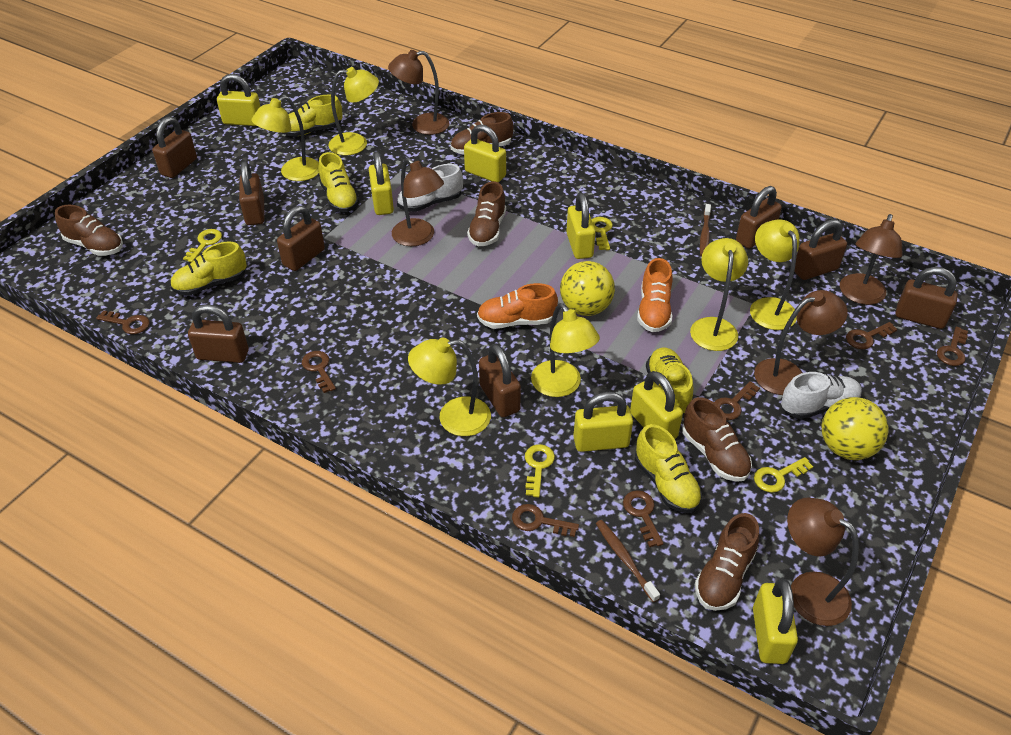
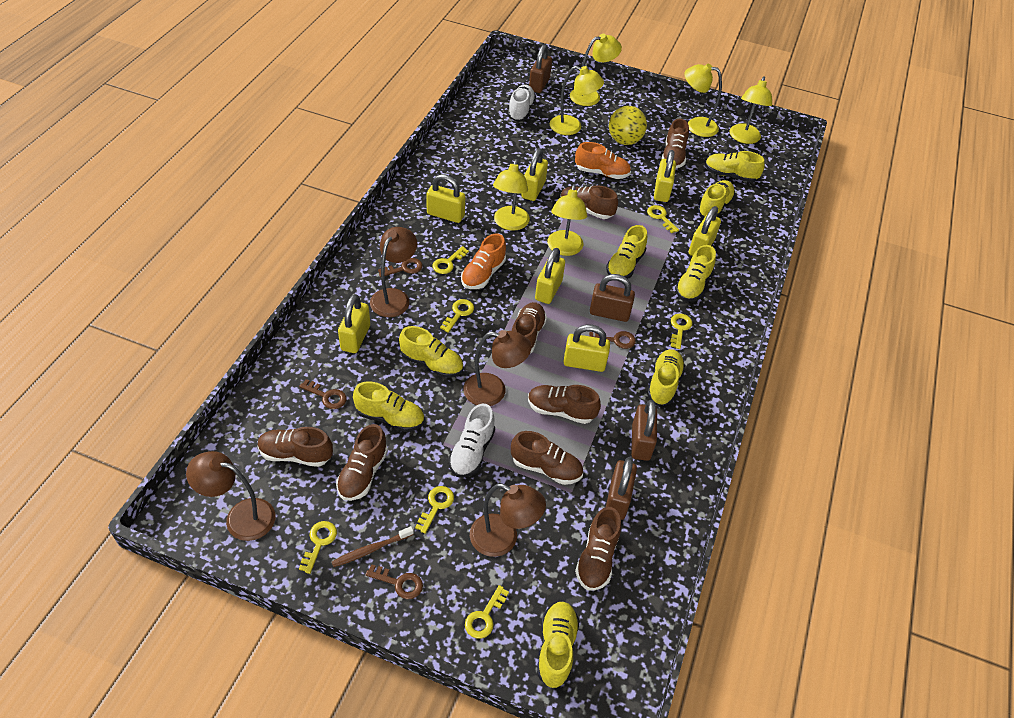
brown key: [96,310,150,334] [302,351,336,393] [512,504,579,537] [623,490,664,547] [714,381,760,420] [846,322,897,349] [937,327,968,366] = 7 -> [299,379,347,409] [365,564,423,599] [378,258,423,277] [589,331,636,349] = 4
brown lamp: [388,50,449,135] [392,158,444,246] [754,290,848,395] [787,497,859,626] [840,214,903,305] = 5 -> [186,451,275,541] [370,227,417,317] [463,330,531,406] [470,484,546,557] = 4
brown padlock: [152,117,197,178] [188,304,248,363] [239,161,264,225] [277,206,325,271] [479,344,521,417] [736,186,782,249] [794,219,847,280] [896,267,958,329] = 8 -> [529,44,552,93] [590,274,635,322] [606,457,637,520] [631,400,657,461] = 4
brown shoe: [55,205,123,256] [451,112,514,155] [467,181,506,246] [682,397,752,482] [695,513,759,611] = 5 -> [258,427,333,467] [336,424,388,501] [511,431,583,485] [512,302,547,353] [528,385,601,424] [560,185,618,219] [575,507,621,591] [661,119,689,168] = 8
brown toothbrush: [596,520,660,602] [700,204,711,257] = 2 -> [332,526,414,567] = 1
yellow ball: [560,261,615,316] [821,397,889,460] = 2 -> [609,106,647,145] = 1
yellow key: [183,229,222,262] [525,444,555,497] [591,217,613,250] [754,457,813,493] = 4 -> [299,521,337,574] [415,486,454,534] [432,246,469,274] [440,299,474,333] [465,585,509,639] [647,205,679,233] [670,314,692,349] = 7
yellow shoe: [170,242,247,296] [283,95,343,137] [319,152,359,212] [635,424,702,513] [646,347,693,414] = 5 -> [353,381,424,432] [399,326,463,378] [537,602,580,688] [606,225,647,279] [647,349,685,405] [675,245,716,302] [698,180,735,218] [705,151,765,183] = 8

